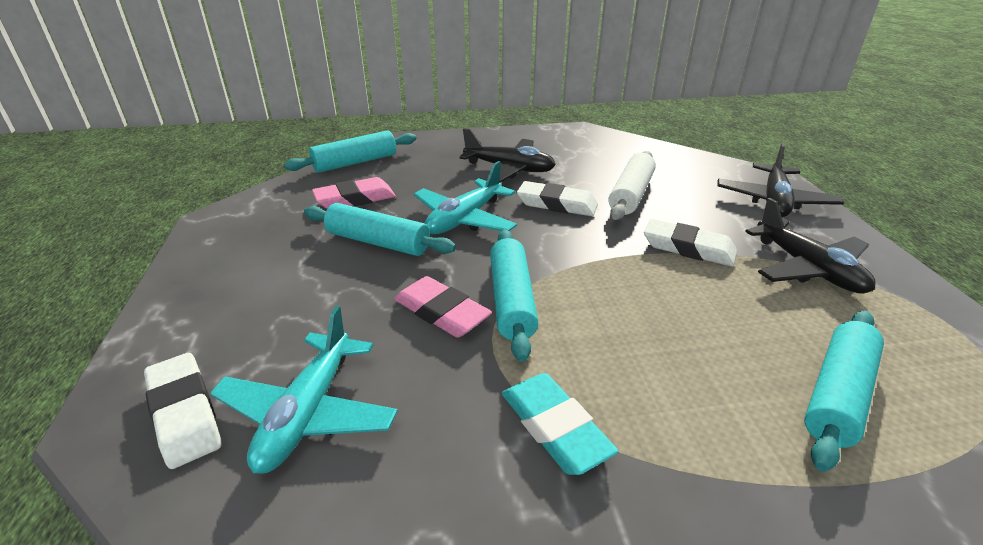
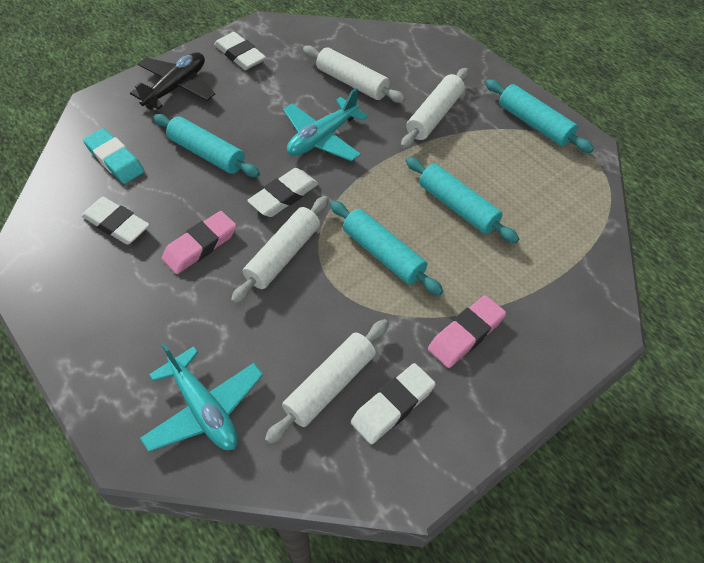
black plane: [460,128,556,182] [717,143,844,217] [745,198,876,294] = 3 -> [130,52,215,110] = 1
white eraser: [144,353,222,469] [517,181,598,216] [644,219,737,267] = 3 -> [81,197,150,245] [214,32,266,70] [247,168,318,217] [351,363,436,444] = 4
white rolling pin: [608,151,656,220] = 1 -> [231,196,329,304] [265,319,389,444] [303,46,405,103] [401,68,469,149] = 4

